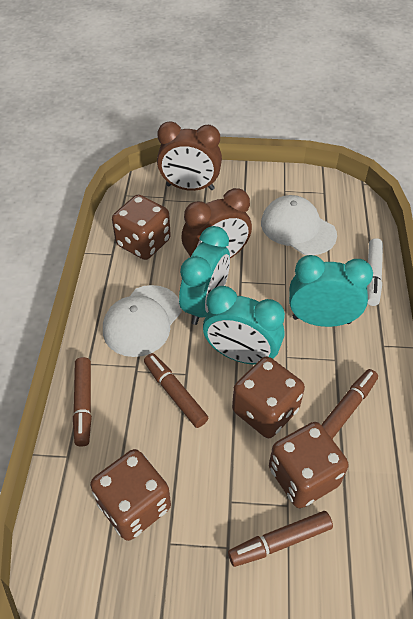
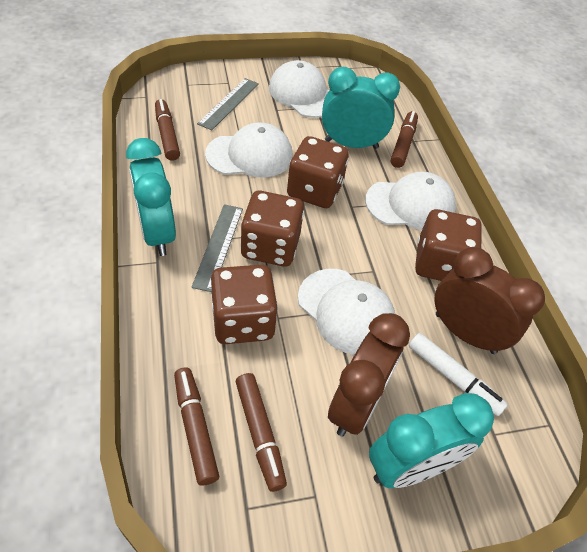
grey ruler: none = 0 -> [191,204,243,292] [197,78,259,130] = 2
white cap: [103,285,182,357] [261,195,337,255] = 2 -> [205,122,293,178] [269,60,329,118] [298,269,395,355] [365,172,456,230] = 4

